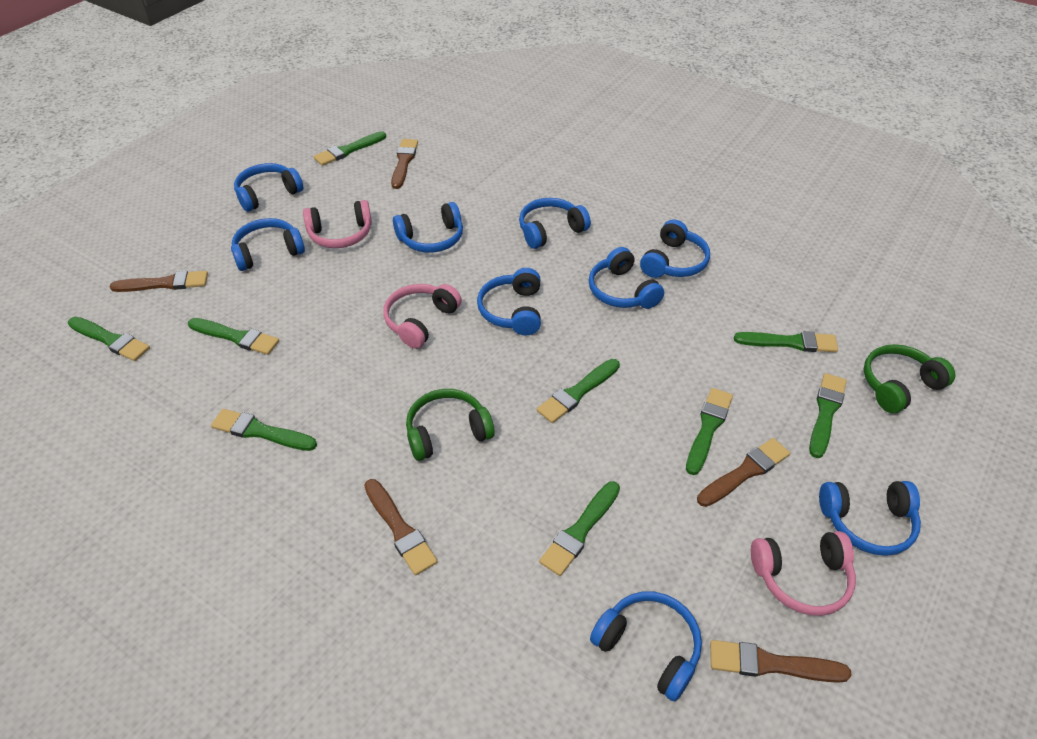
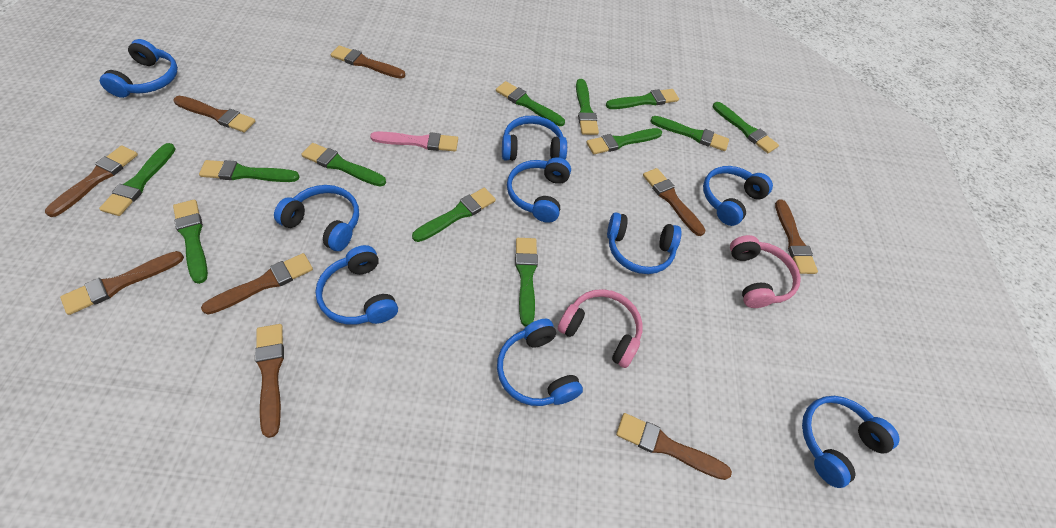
brown brush: [110,271,208,292] [364,479,438,575] [391,139,418,189] [697,438,790,507] [710,640,852,683] = 5 -> [45,145,138,217] [60,251,184,315] [174,96,256,133] [201,253,313,315] [255,324,284,438] [331,46,406,79] [616,413,732,480] [643,168,705,236] [775,200,818,274] = 9
green brush: [68,317,150,361] [188,318,279,355] [211,409,317,451] [314,131,386,166] [537,359,620,423] [539,481,620,576] [686,388,733,475] [734,331,838,352] [809,373,847,458] = 9 -> [99,143,176,216] [173,199,208,284] [199,160,300,182] [301,143,386,187] [412,188,496,242] [496,81,565,126] [515,238,538,327] [576,79,599,135] [586,128,662,154] [606,89,679,109] [651,116,729,151] [713,102,779,153] = 12
green headphones: [406,389,495,461] [863,344,956,413] = 2 -> none = 0
pink brush: none = 0 -> [370,131,458,152] = 1
pink headphones: [303,200,372,248] [383,284,462,349] [751,531,856,616] = 3 -> [558,289,643,368] [730,235,801,308] = 2

